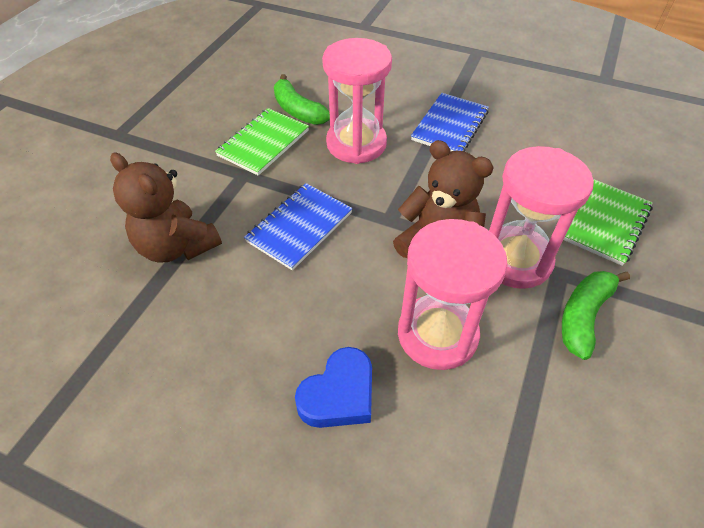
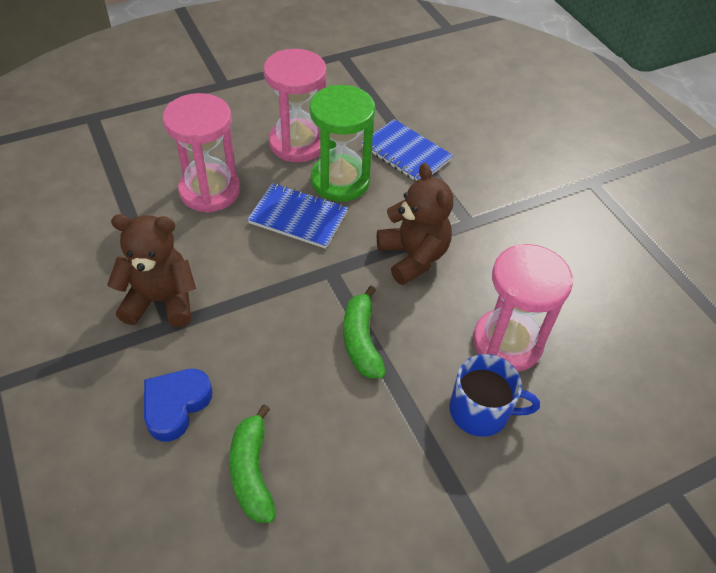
blue mug: none = 0 -> [449,354,540,437] = 1
green hourglass: none = 0 -> [310,85,375,202] = 1
green notebook: [215,108,309,176] [564,179,653,266] = 2 -> none = 0

